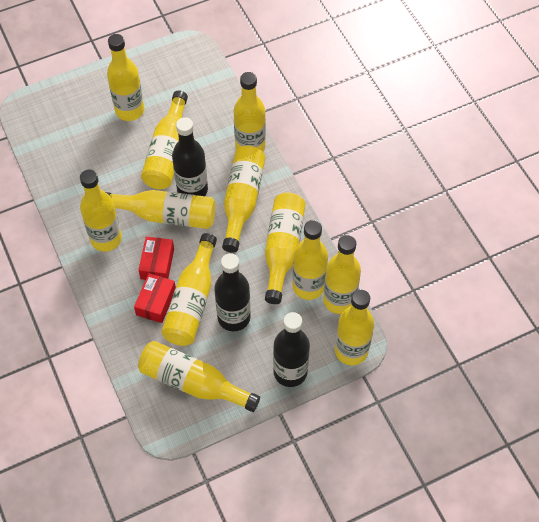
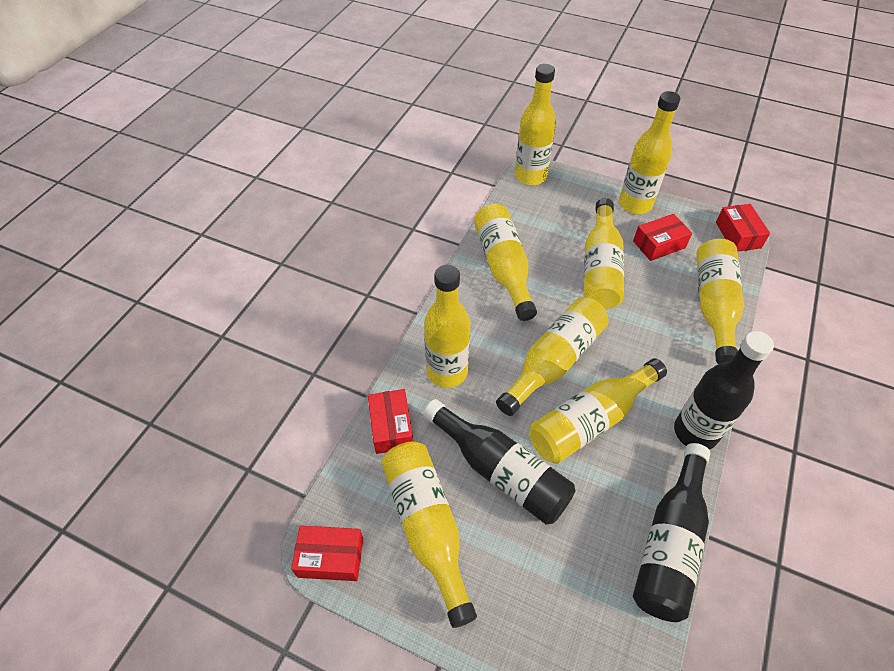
red box: [134,273,176,323] [138,237,174,280] = 2 -> [291,525,363,581] [368,389,413,454] [633,214,692,261] [716,204,770,252] = 4
yellow bottle: [80,170,122,252] [106,190,215,229] [107,34,145,121] [138,341,260,412] [141,91,188,189] [161,233,217,346] [222,146,265,253] [234,72,266,152] [265,193,306,304] [292,220,328,300] [323,235,361,314] [335,289,374,365] = 12 -> [381,442,477,628] [424,265,470,388] [474,204,537,321] [496,297,609,416] [515,64,556,186] [529,358,667,464] [584,198,624,310] [619,91,680,214] [697,239,744,364] = 9

